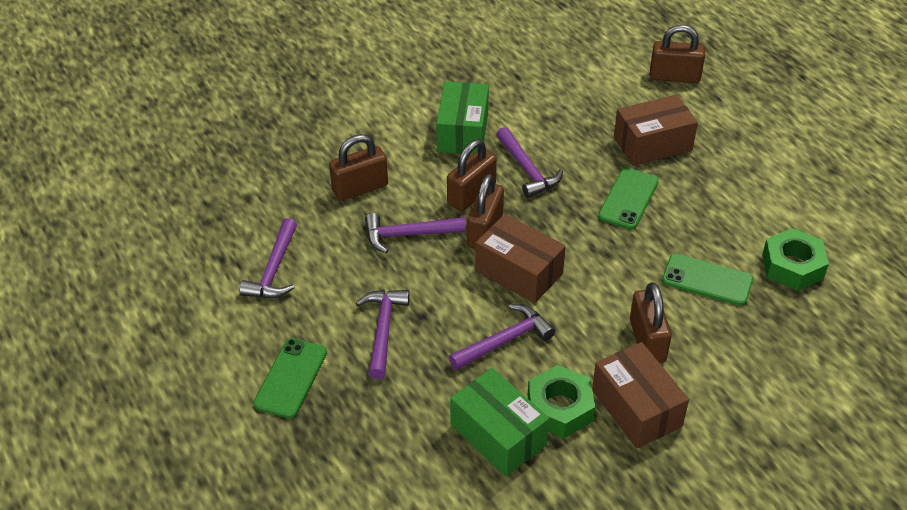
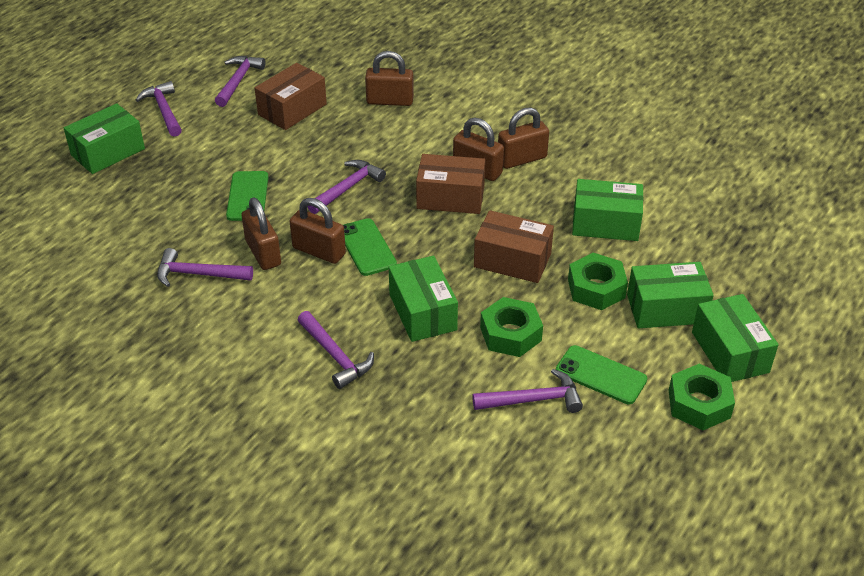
green box: [436,81,489,155] [450,368,549,477] = 2 -> [64,103,145,174] [389,256,458,342] [572,179,643,241] [627,262,714,328] [692,294,778,382] = 5
green nut: [527,365,595,438] [762,228,829,291] = 2 -> [480,297,543,357] [568,253,628,310] [669,364,735,430] = 3
purple hammer: [239,218,297,298] [356,290,410,379] [365,213,466,253] [449,304,555,370] [496,127,563,198] = 5 -> [136,81,182,137] [157,248,253,287] [215,56,266,107] [298,311,374,389] [308,160,386,214] [472,369,583,413] = 6

